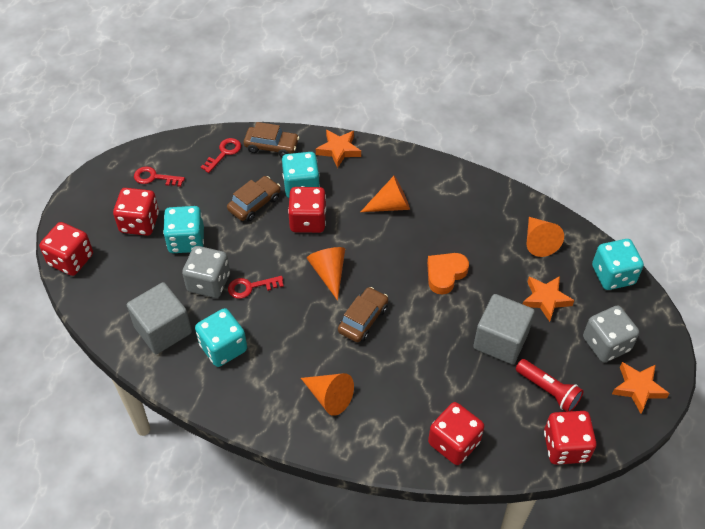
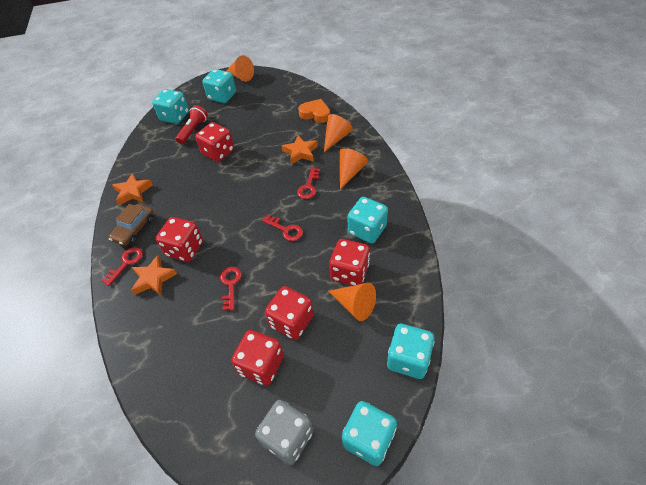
brown car: [227,176,281,221] [244,122,299,157] [338,287,388,343] = 3 -> [109,204,154,246] = 1
grey cube: [127,282,192,354] [473,294,535,364] = 2 -> none = 0
grey dice: [182,246,230,298] [583,306,639,362] = 2 -> [255,400,313,465] = 1
red key: [134,166,185,187] [201,138,241,173] [228,276,284,299] = 3 -> [101,247,143,286] [220,267,242,311] [262,214,303,241] [297,168,320,199] = 4
turquoise dice: [163,206,204,253] [195,308,247,367] [282,152,320,198] [592,239,644,290] = 4 -> [152,89,189,124] [202,69,236,103] [342,401,397,466] [348,197,388,244] [387,324,435,379] = 5

